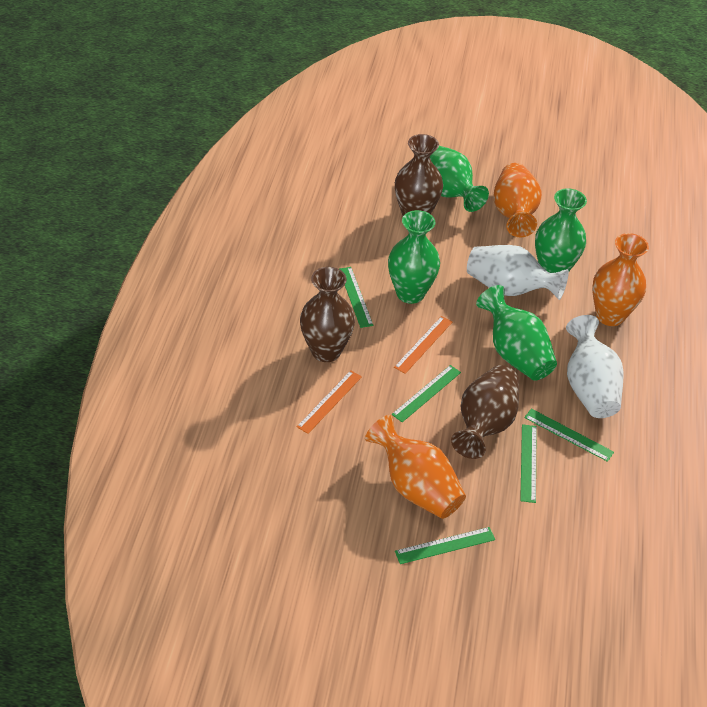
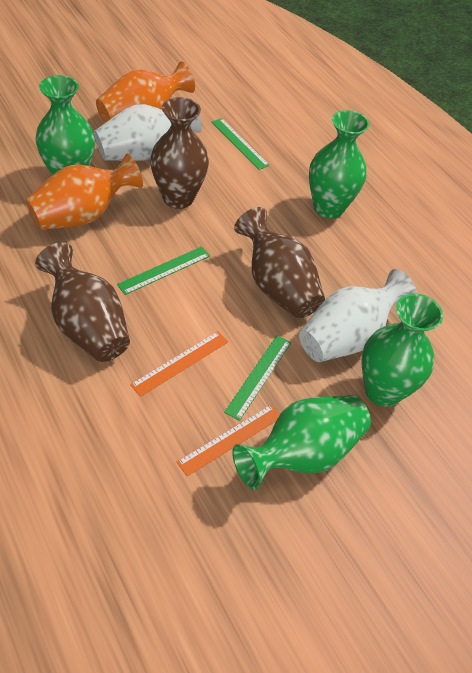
green ruler: [340,267,373,328] [391,365,461,422] [395,527,495,564] [520,424,537,503] [524,409,614,462] = 5 -> [117,246,210,295] [212,118,270,170] [224,336,291,421] = 3
orange vase: [365,415,466,519] [493,163,542,237] [592,233,649,326] = 3 -> [26,154,143,230] [96,62,195,123] = 2

